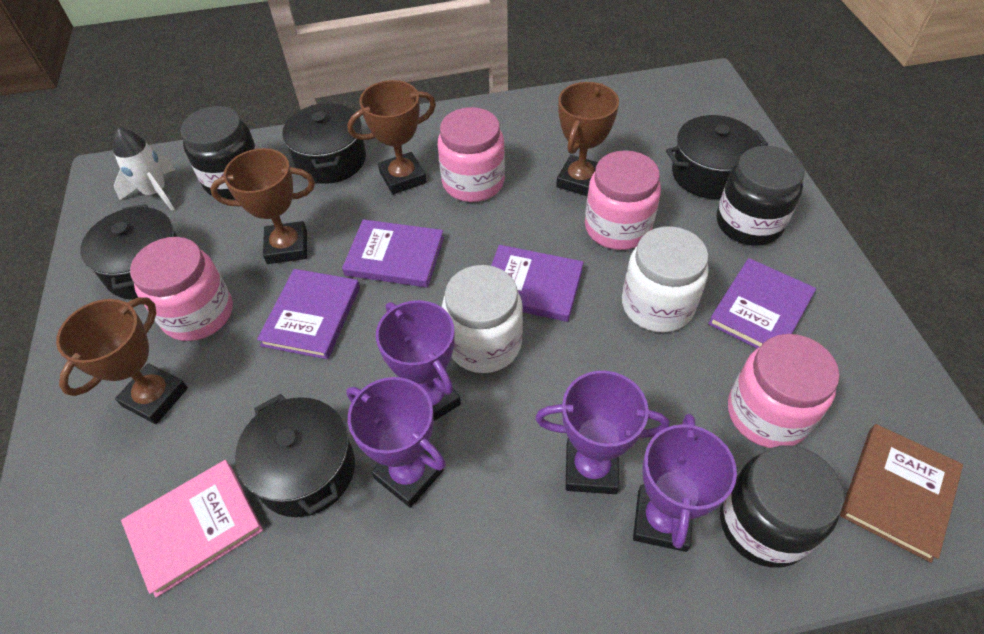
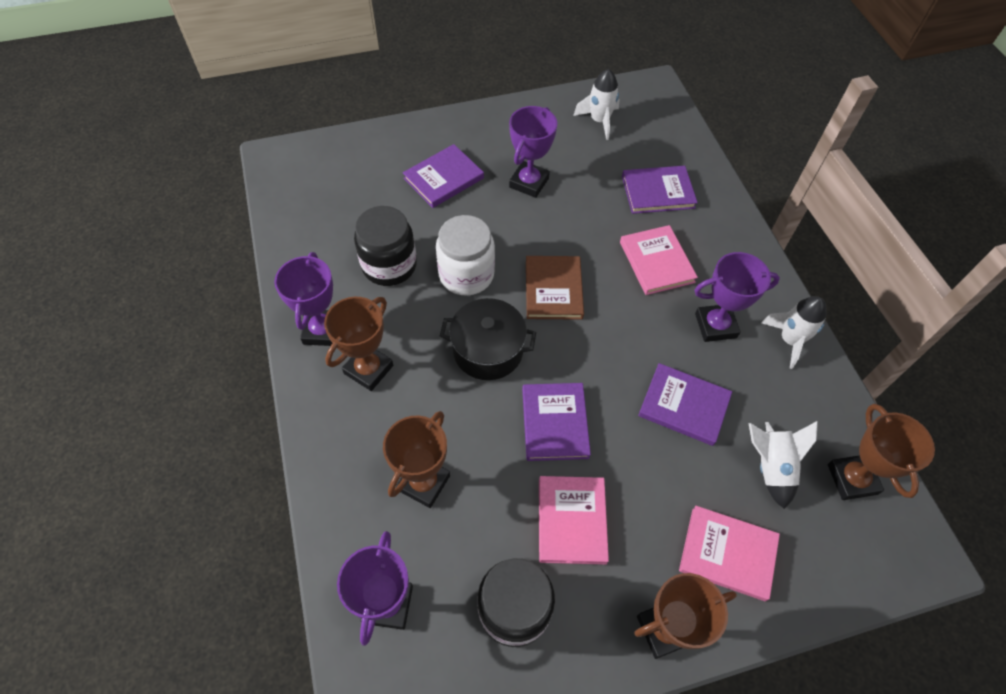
black jar: [181,106,257,199] [717,146,805,246] [720,445,844,568] = 3 -> [354,206,417,286] [477,558,555,647] = 2
black pot: [80,204,177,300] [235,394,355,517] [282,102,366,184] [666,115,768,199] = 4 -> [440,298,536,380] = 1
pink book: [121,460,263,598] = 1 -> [539,476,609,565] [620,225,698,295] [679,506,780,601] = 3
pink jar: [130,237,233,341] [438,107,505,202] [585,150,661,250] [728,334,839,448] = 4 -> none = 0
white jar: [442,265,523,373] [622,226,709,333] = 2 -> [436,215,495,296] = 1
white rocket: [113,128,176,211] = 1 -> [573,69,620,140] [749,421,818,509] [761,296,827,369] = 3

